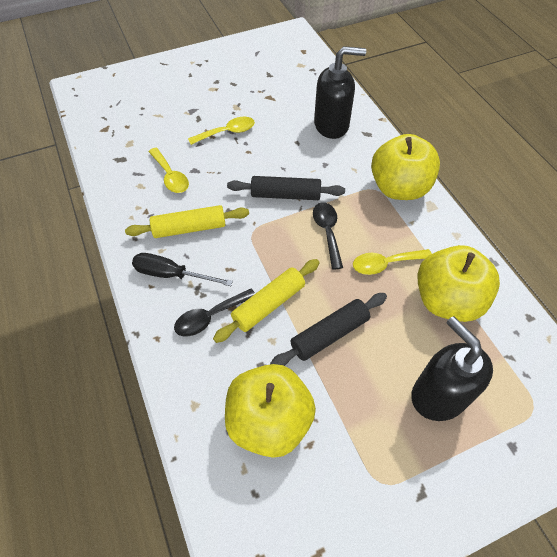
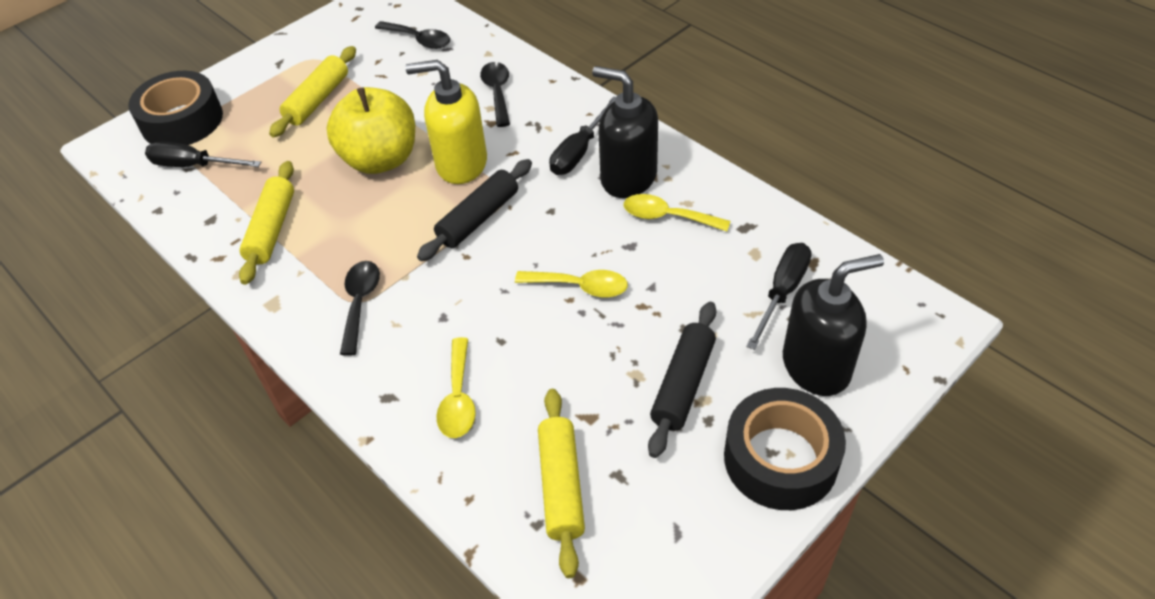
black screwdriver: [132,253,233,286] = 1 -> [145,141,261,167] [549,96,616,175] [746,243,812,350] = 3
black spoon: [174,289,255,337] [313,202,343,270] = 2 -> [340,261,380,356] [375,21,450,49] [480,62,510,127] = 3
black tape: none = 0 -> [128,71,223,145] [724,388,846,510] = 2
yellow apple: [225,364,316,458] [371,134,440,200] [418,245,500,322] = 3 -> [327,87,415,174] = 1
yellow rolling pin: [125,205,249,238] [213,259,320,343] = 2 -> [239,161,294,285] [269,46,356,137] [538,389,585,578] = 3
yellow soap dispenser: none = 0 -> [405,60,487,184] = 1

